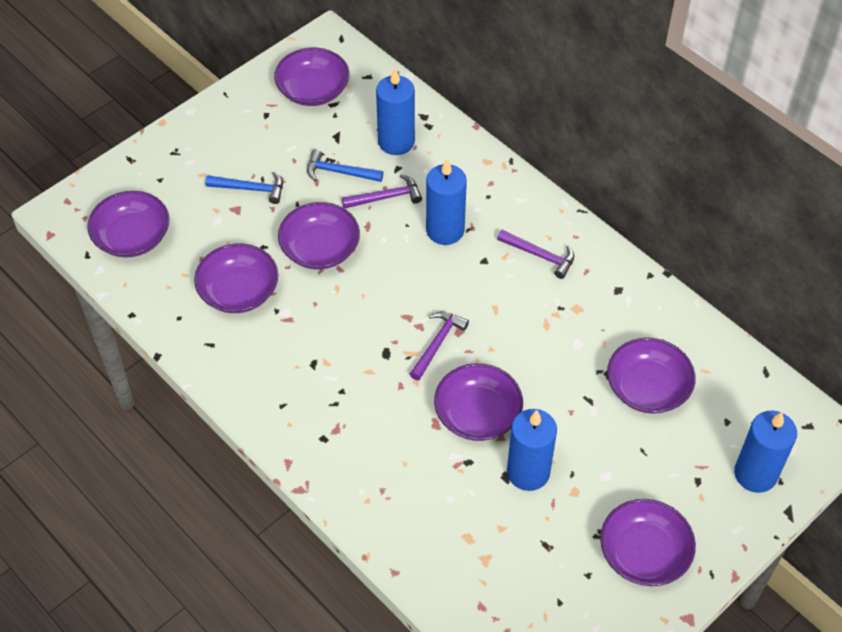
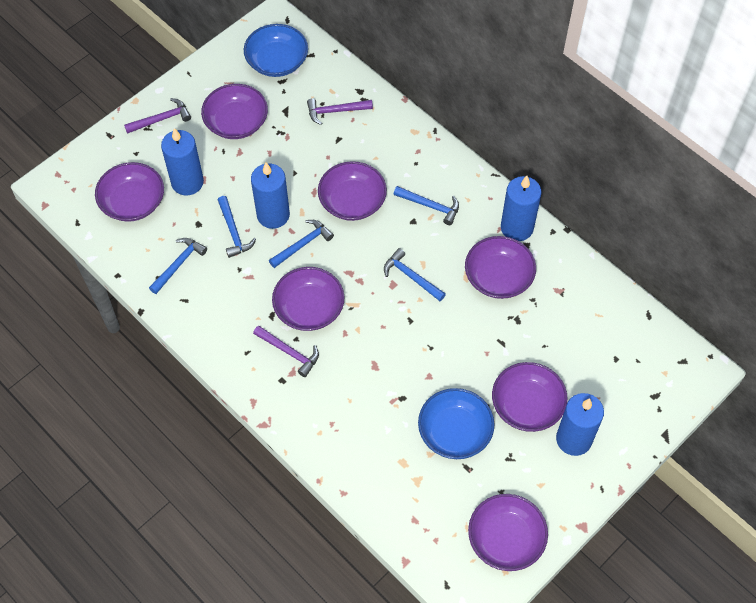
blue bowl: none = 0 -> [244,24,308,77] [418,388,494,459] = 2
blue hammer: [205,172,283,204] [307,149,383,182] = 2 -> [149,238,207,294] [218,196,256,258] [269,220,334,268] [384,248,446,301] [394,186,459,225] = 5

